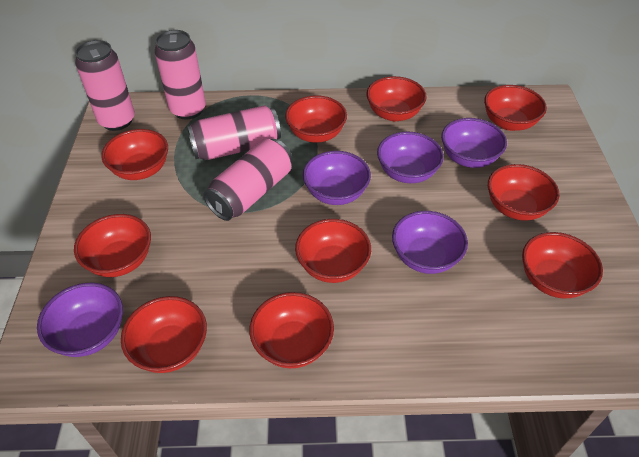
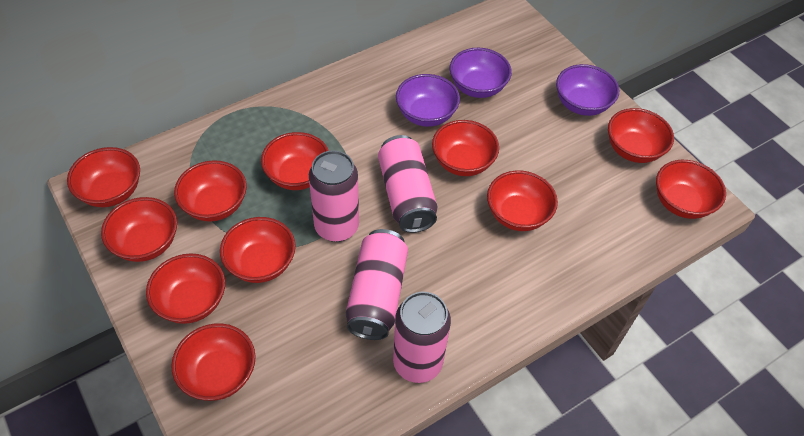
purple bowl: [37,283,123,357] [303,151,371,205] [377,132,444,183] [392,211,468,274] [441,118,507,168] = 5 -> [396,74,460,127] [449,48,512,98] [556,64,619,116] = 3
red bowl: [74,214,151,277] [101,129,168,180] [121,296,207,373] [249,292,334,368] [285,95,347,143] [295,219,371,283] [367,76,427,121] [484,85,547,131] [488,164,559,220] [522,232,603,298] = 10 -> [67,147,140,207] [101,197,177,262] [146,254,225,324] [171,323,256,401] [174,160,247,222] [220,217,296,283] [261,132,329,190] [432,120,499,176] [487,170,558,231] [608,108,674,163] [656,160,726,219] = 11

